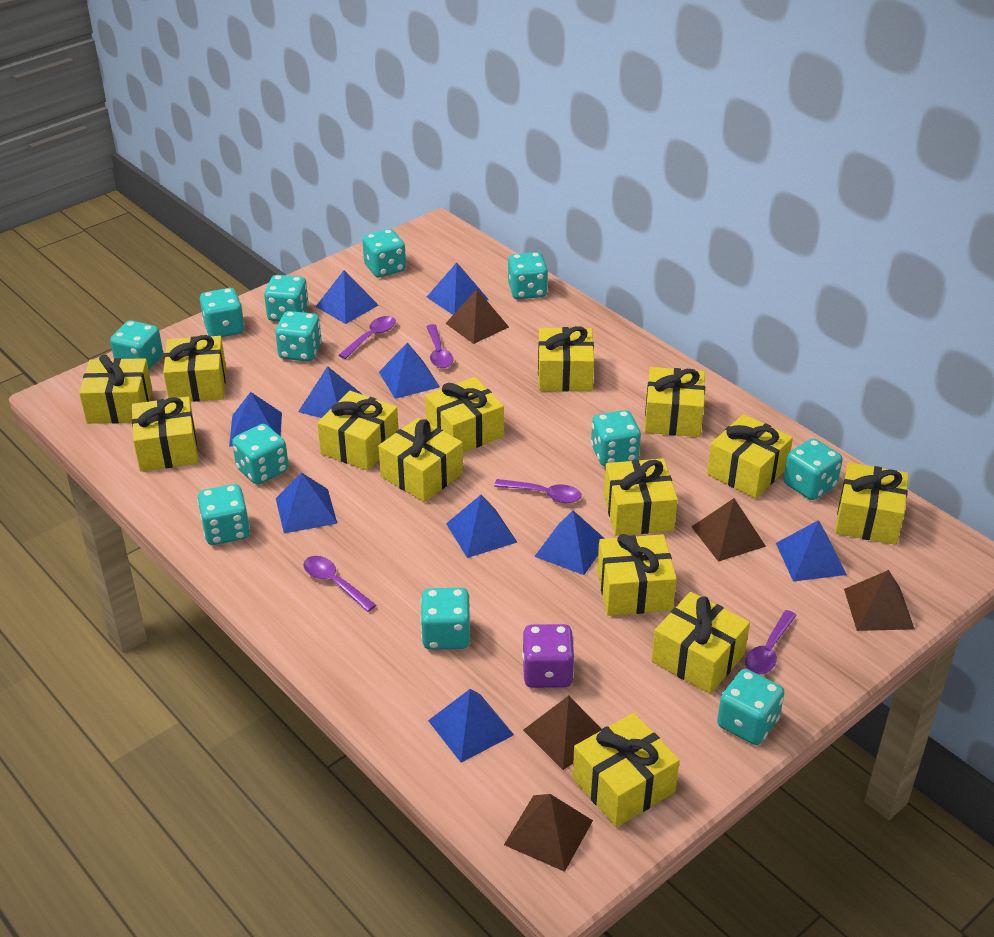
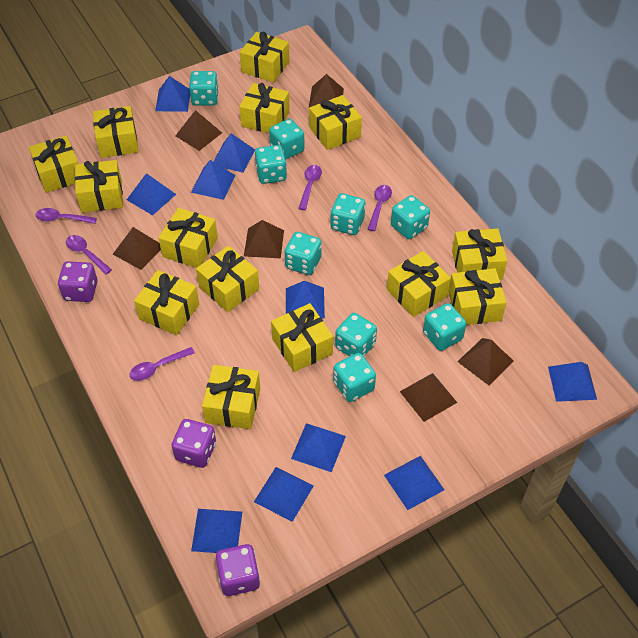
brown pyramid: [445,289,509,344] [504,794,593,872] [523,696,601,770] [692,498,766,562] [844,570,915,631] = 5 -> [113,227,161,270] [176,110,222,151] [244,220,284,258] [309,74,344,107] [400,373,457,422] [457,338,514,385] = 6
purple dice: [522,624,575,688] = 1 -> [58,261,98,302] [172,419,216,468] [216,544,260,596] = 3
turquoise dice: [110,320,163,370] [197,484,250,545] [200,288,245,337] [232,424,289,485] [264,275,309,322] [275,311,322,361] [362,229,406,277] [420,588,471,650] [508,252,548,299] [591,410,641,466] [717,669,785,745] [783,438,843,500] = 12 -> [189,71,219,106] [255,145,287,184] [269,119,305,159] [285,232,322,275] [330,193,366,235] [333,353,376,402] [335,313,377,357] [391,195,430,239] [423,303,466,351] = 9

